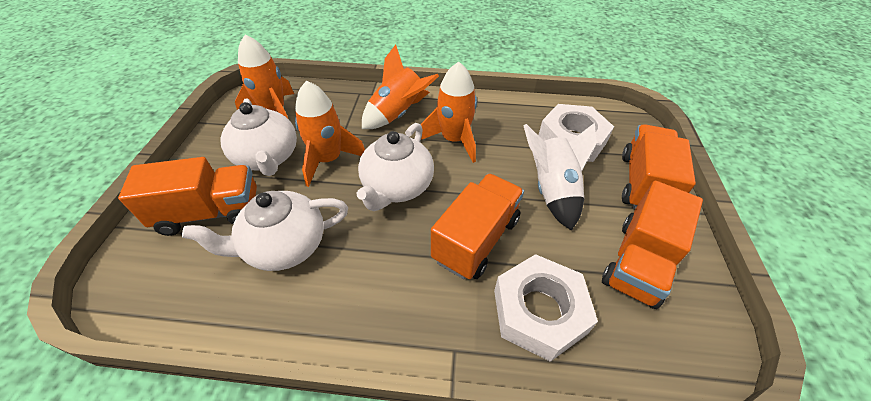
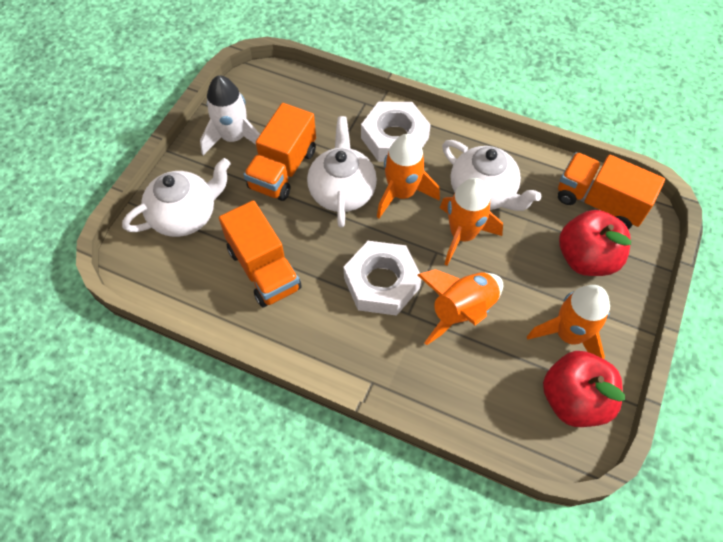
orange truck: [118,157,257,236] [431,174,524,279] [602,181,703,309] [622,124,696,209] = 4 -> [219,200,302,307] [243,103,316,201] [558,152,665,229] = 3
red apple: none = 0 -> [543,351,625,427] [559,210,631,276] = 2

